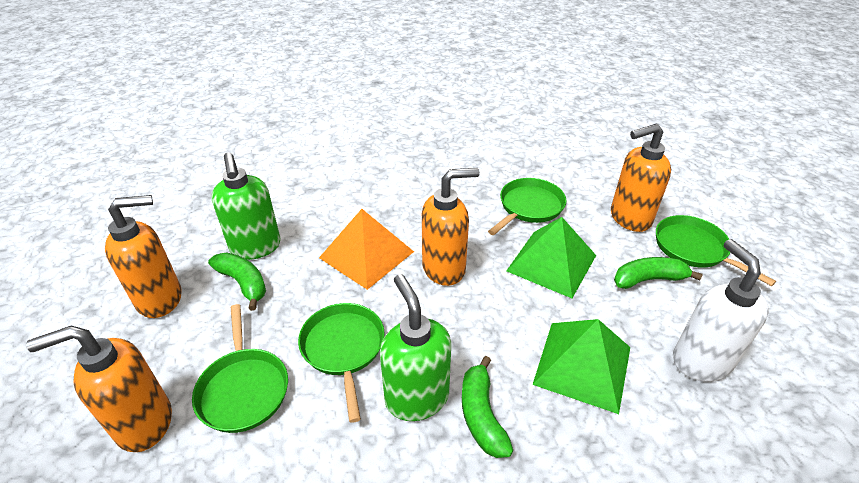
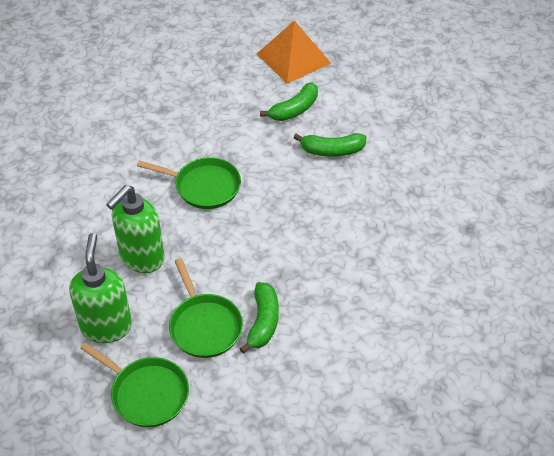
green pan: [192,304,288,433] [298,303,385,423] [488,178,567,235] [656,215,776,286] = 4 -> [80,342,189,427] [137,157,241,209] [169,258,243,358] = 3
green pyramid: [506,217,596,298] [533,319,630,414] = 2 -> none = 0
orange soap dispenser: [26,326,172,452] [105,195,182,318] [422,168,480,286] [611,123,671,232] = 4 -> none = 0
white soap dispenser: [673,239,769,382] = 1 -> none = 0

